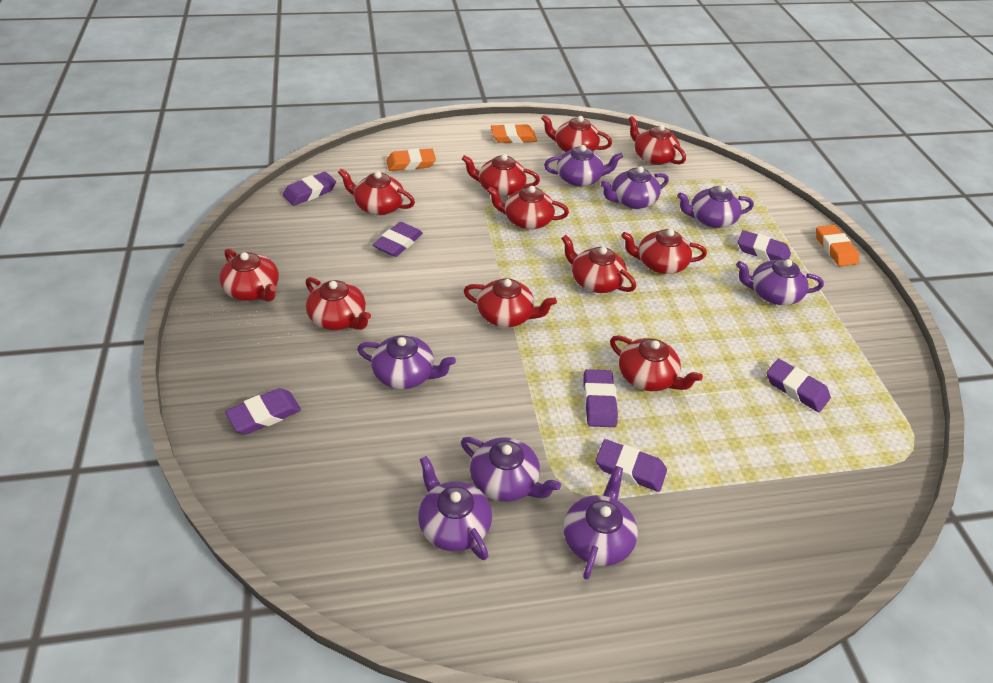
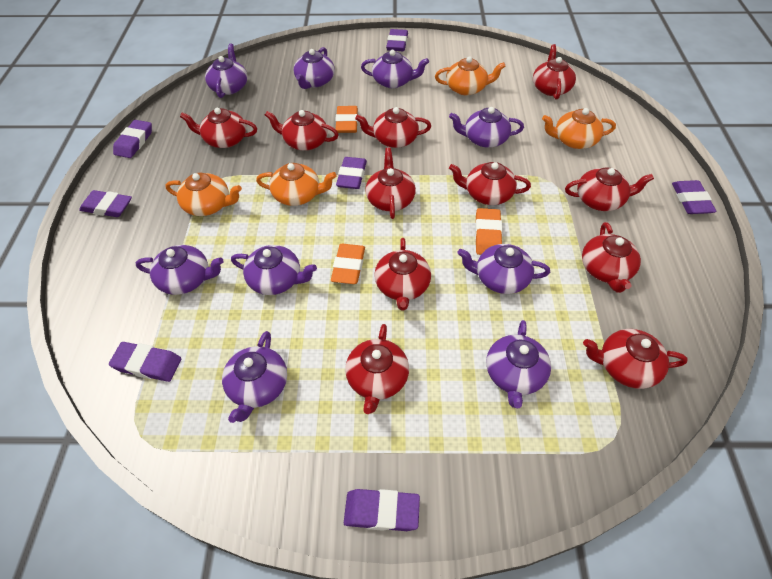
orange teapot: none = 0 -> [166,173,242,216] [256,163,337,206] [435,56,506,96] [542,108,616,149] = 4
purple teapot: [357,335,456,389] [418,456,492,560] [461,437,561,502] [544,145,623,187] [564,466,638,580] [601,166,669,209] [677,185,754,228] [736,259,824,305] = 8 -> [136,245,224,295] [205,44,248,98] [222,331,287,423] [231,245,317,295] [294,47,335,89] [361,50,429,88] [449,107,524,148] [457,244,550,294] [486,320,551,408] = 9

